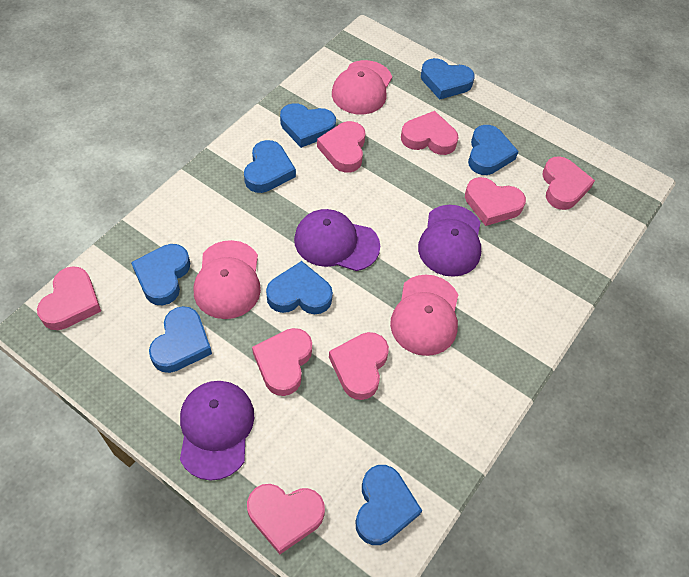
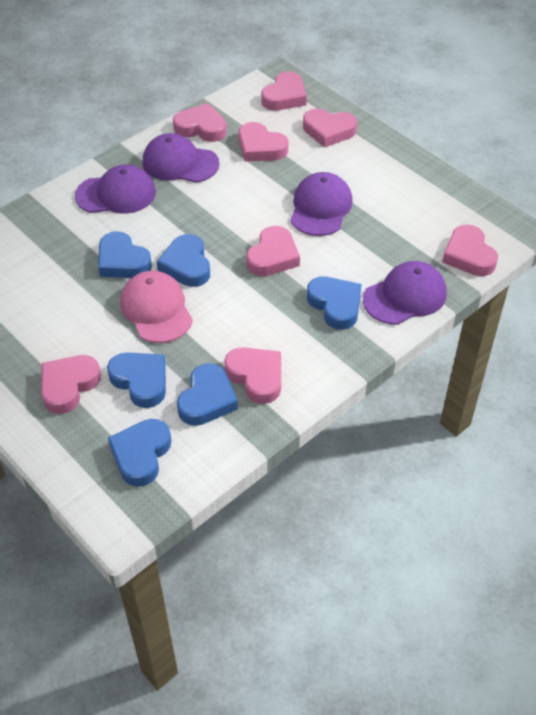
blue heart: [131,244,190,305] [149,306,212,373] [244,140,296,193] [266,261,333,314] [280,103,336,148] [355,465,422,545] [421,58,475,100] [468,125,519,175] = 8 -> [98,231,152,278] [107,353,166,408] [108,419,171,487] [156,234,210,287] [177,363,238,426] [307,277,361,330] = 6
pink cap: [194,240,261,319] [332,60,392,114] [390,274,458,356] = 3 -> [120,271,193,343] = 1
purple cap: [180,381,254,481] [294,209,380,271] [418,205,481,277] = 3 -> [75,164,156,213] [143,133,220,183] [290,172,353,236] [363,261,446,325] = 4

